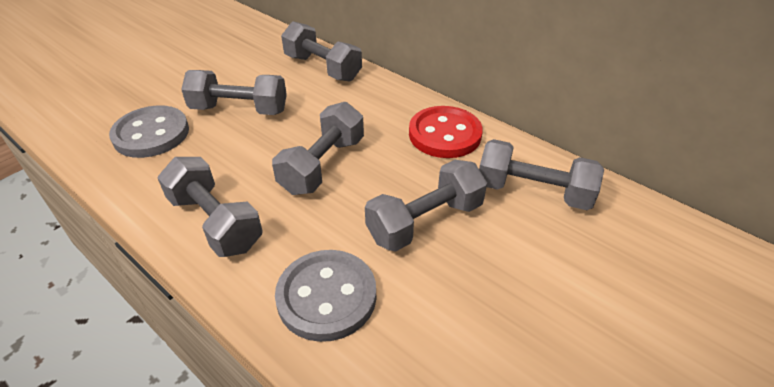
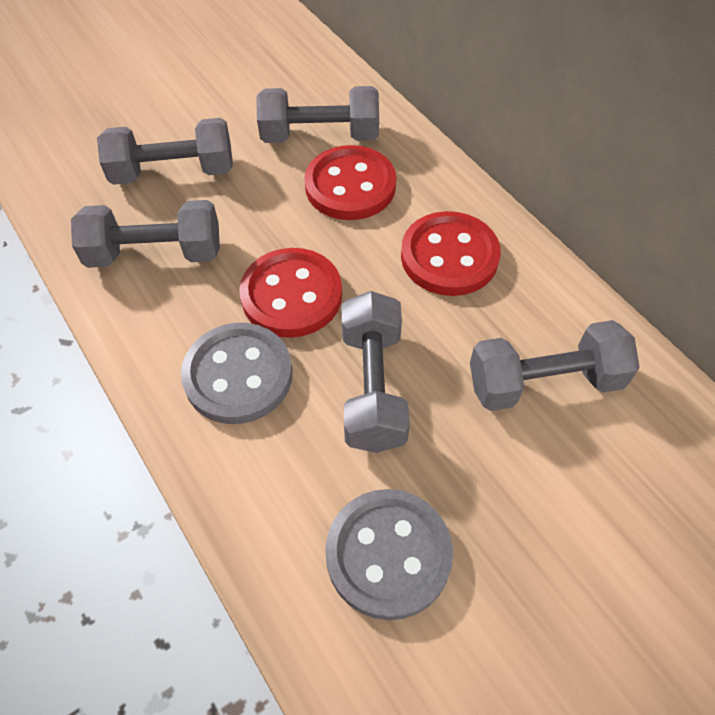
grey dumbbell: [157,157,263,257] [181,70,287,115] [272,102,364,195] [281,21,362,82] [365,160,487,252] [479,139,604,210] = 6 -> [71,200,220,268] [97,118,233,185] [256,86,379,143] [341,291,410,453] [470,320,640,411] = 5
red button: [409,106,483,158] = 1 -> [239,248,342,338] [304,145,396,220] [401,211,501,296] = 3

